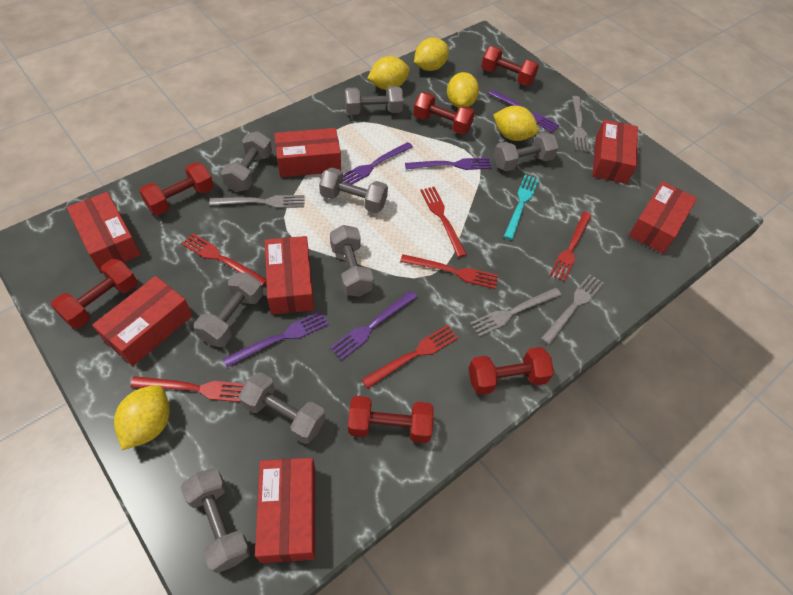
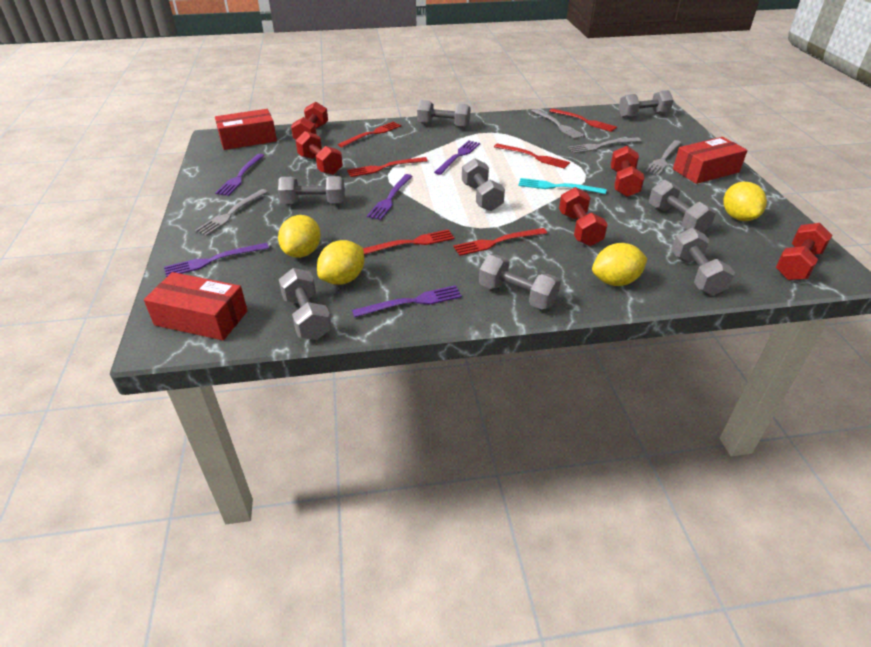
red box: [67,192,141,272] [92,276,193,366] [255,458,315,563] [265,236,314,315] [274,128,341,177] [592,120,638,184] [628,181,697,254] = 7 -> [144,272,248,340] [215,109,277,150] [673,137,748,184] = 3
red dumbbell: [51,259,138,329] [139,162,214,215] [348,396,434,443] [413,92,475,134] [469,347,554,395] [481,46,539,86] = 6 -> [291,102,328,140] [295,131,343,175] [559,187,608,246] [611,146,644,197] [776,223,832,280] = 5
yellow lemon: [114,385,170,450] [367,56,410,90] [414,38,449,71] [447,72,479,108] [493,106,538,141] = 5 -> [278,215,321,258] [317,240,364,285] [592,243,648,286] [723,182,767,221] = 4

